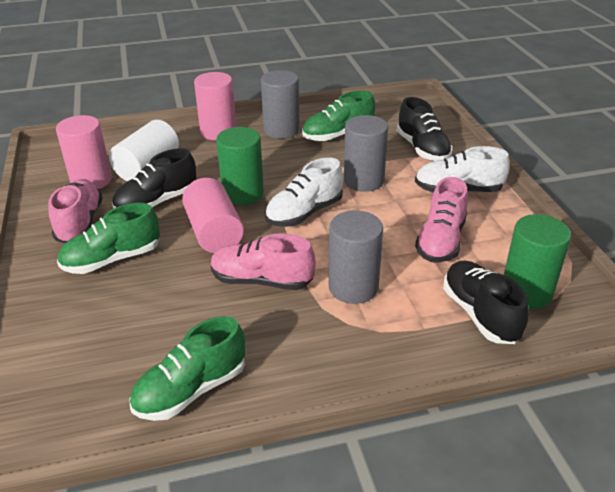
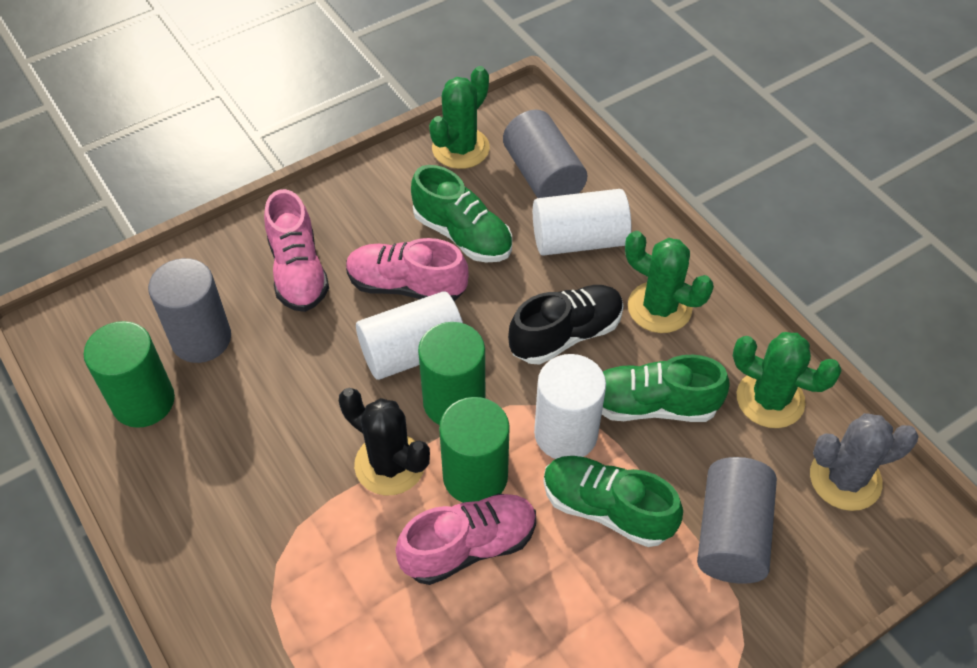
black cactus: none = 0 -> [339,388,430,495] = 1
black shoe: [112,148,196,209] [397,97,453,161] [443,261,529,344] = 3 -> [508,285,624,365] = 1
green cactus: none = 0 -> [429,66,490,169] [625,231,714,333] [733,332,842,428] = 3
green cylinder: [216,127,264,205] [504,214,571,309] = 2 -> [84,321,175,428] [418,322,485,425] [439,397,510,503] = 3
grey cactus: none = 0 -> [810,413,919,511] = 1
pink cylinder: [56,115,112,189] [182,178,244,253] [194,72,236,140] = 3 -> none = 0
white cylinder: [109,120,179,181] = 1 -> [356,291,463,380] [533,189,631,256] [534,354,606,459] = 3
white shoe: [265,157,343,227] [415,146,510,193] = 2 -> none = 0

